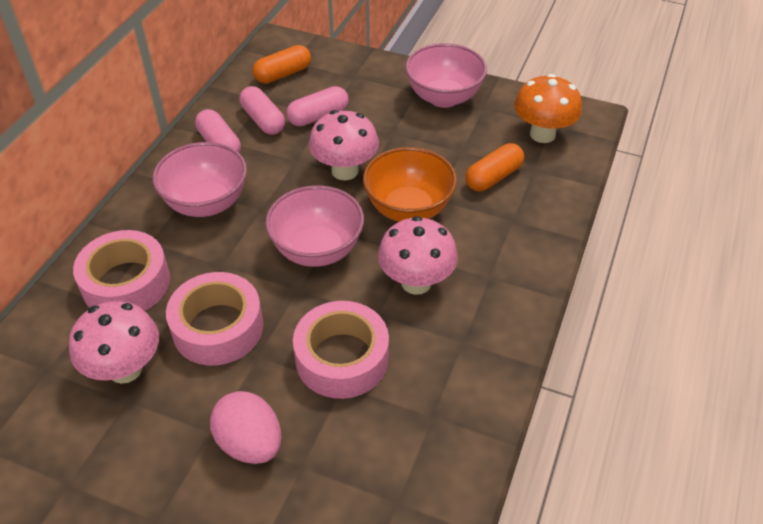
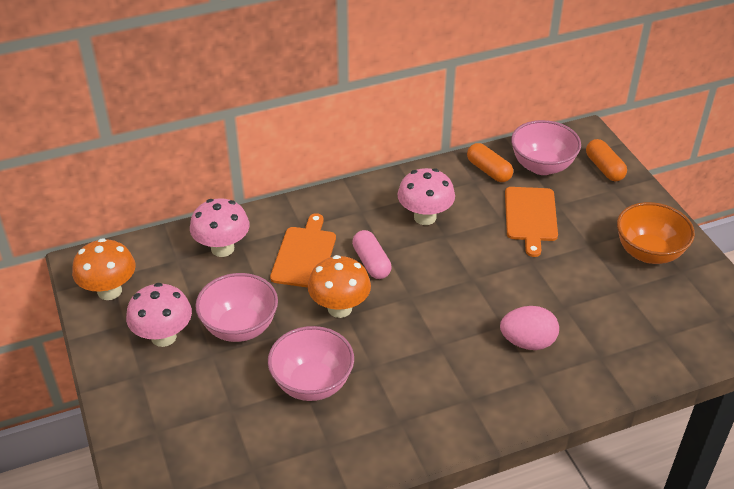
orange cutting board: none = 0 -> [270,213,336,288] [505,187,558,257] = 2
orange mushroom: [514,74,582,143] = 1 -> [72,238,135,300] [308,255,371,318] = 2
pink capsule: [195,109,241,153] [240,86,285,135] [286,86,349,127] = 3 -> [352,230,392,279] = 1
pink tape: [73,230,170,311] [166,272,264,366] [293,301,389,399] = 3 -> none = 0

